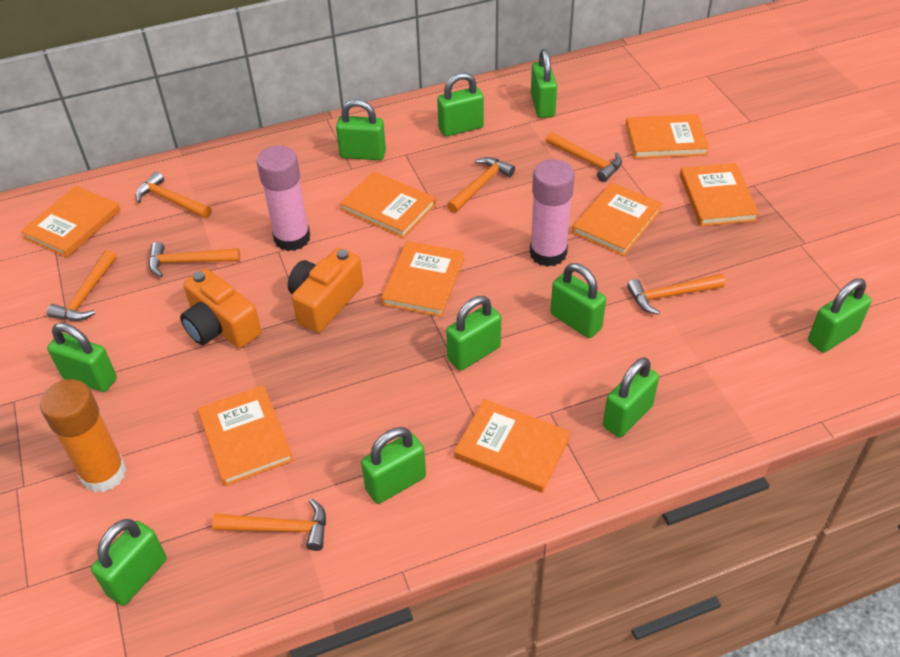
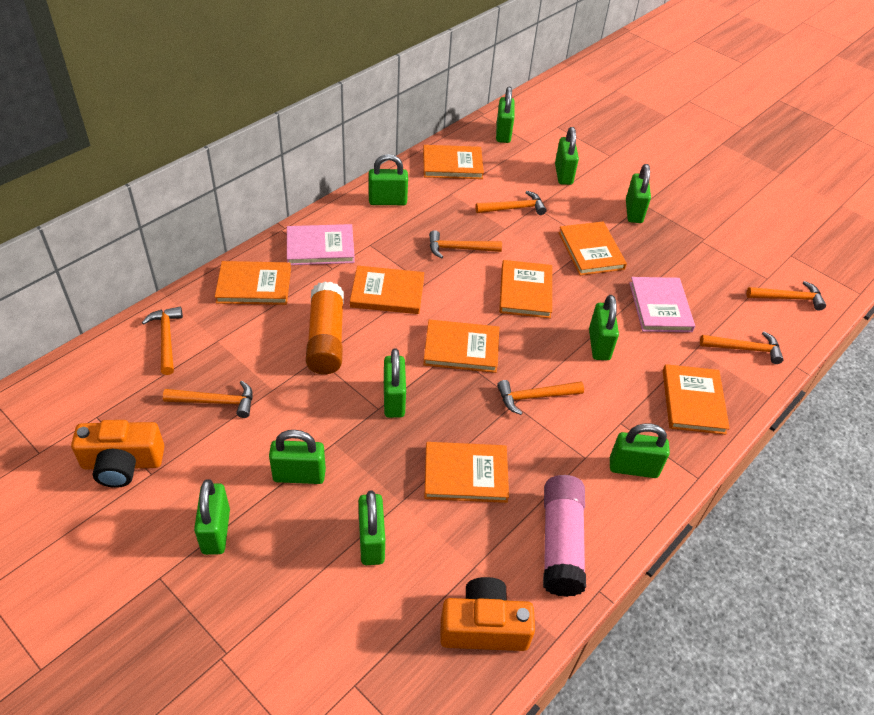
pink book: none = 0 -> [287,224,355,265] [629,277,695,332] = 2
pink glue stick: [257,146,310,251] [530,159,575,267] = 2 -> [543,475,586,597] = 1

